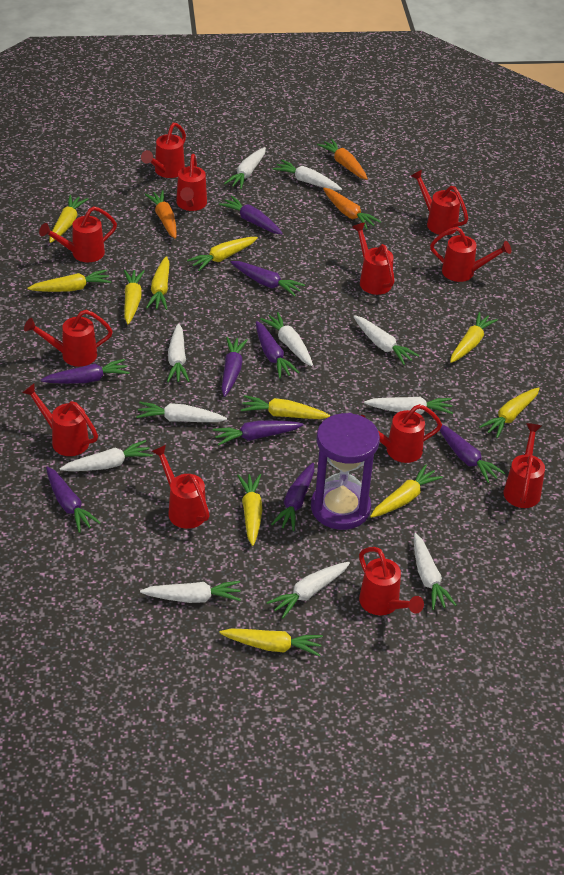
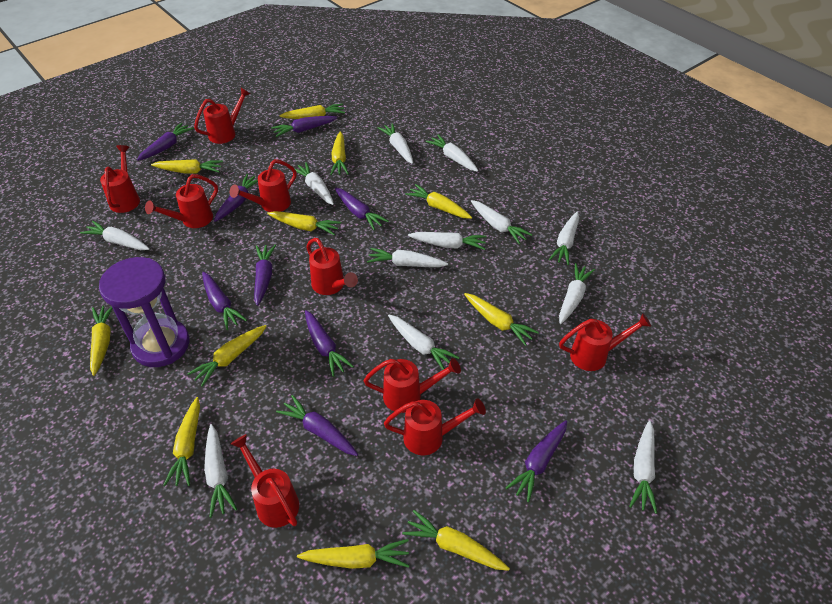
orange carrot: [144,190,177,239] [317,139,368,180] [323,188,381,229] = 3 -> none = 0
red watering can: [22,383,98,456] [24,310,113,367] [39,206,117,262] [141,123,186,178] [151,445,210,529] [176,154,207,211] [352,223,395,295] [359,547,424,615] [360,404,442,463] [411,170,468,235] [430,227,511,282] [504,423,545,508] = 12 -> [100,145,140,213] [145,174,218,228] [194,88,250,144] [230,159,296,212] [231,434,299,528] [306,238,358,295] [364,358,461,413] [384,398,486,455] [559,313,651,371] = 9
white carrot: [60,440,153,471] [136,402,227,422] [140,581,241,603] [167,323,189,382] [224,147,266,189] [260,312,313,366] [266,562,350,618] [272,160,342,190] [353,315,419,365] [364,397,453,414] [414,533,457,610] = 11 -> [80,221,150,250] [204,424,237,518] [295,162,334,205] [367,248,448,267] [378,123,413,164] [388,314,460,370] [408,232,487,250] [426,135,478,172] [471,200,533,244] [549,212,579,265] [559,263,595,324] [629,420,657,514] = 12

